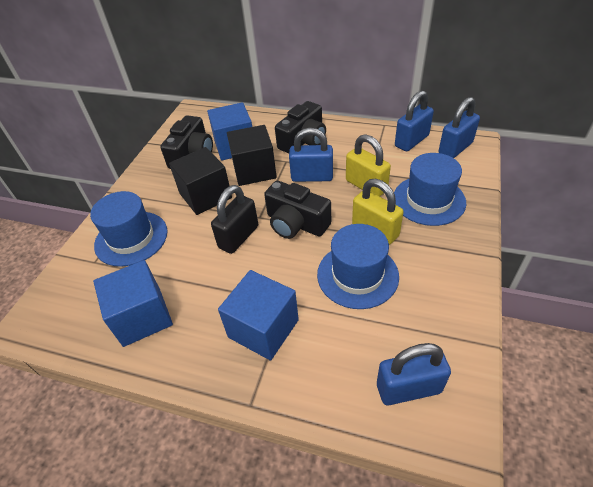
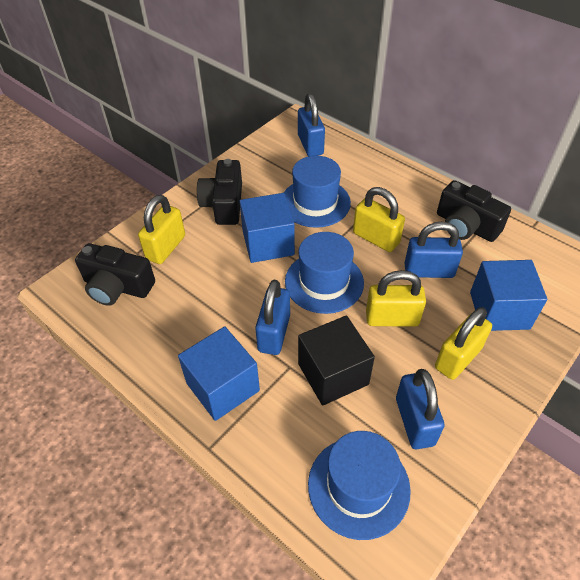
black cube: [169,147,232,215] [227,125,277,186] = 2 -> [298,316,375,406] = 1
black padlock: [211,185,258,254] = 1 -> none = 0
yellow padlock: [346,134,391,196] [352,179,403,245] = 2 -> [138,195,185,264] [353,187,405,252] [366,270,426,327] [435,307,492,380] = 4

